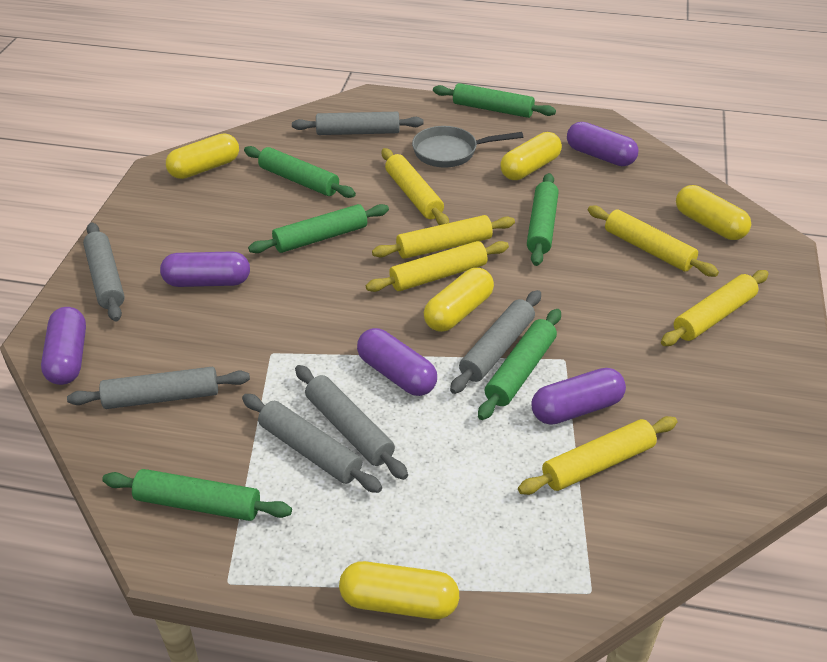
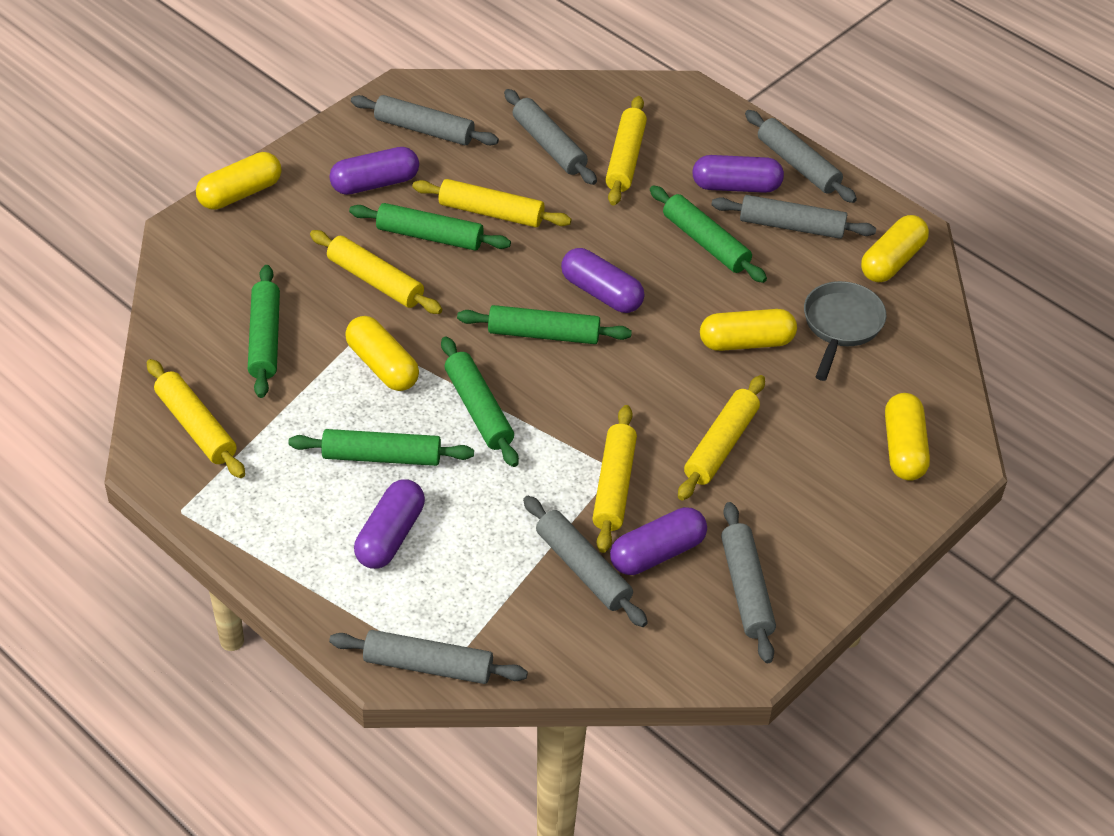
grey rolling pin: [67,367,250,409] [83,222,125,322] [242,394,382,493] [292,112,423,135] [295,365,408,480] [450,290,541,394] = 6 -> [329,630,528,684] [351,95,499,145] [504,89,597,185] [523,496,648,627] [712,195,876,239] [721,502,776,663] [745,110,857,203] = 7

